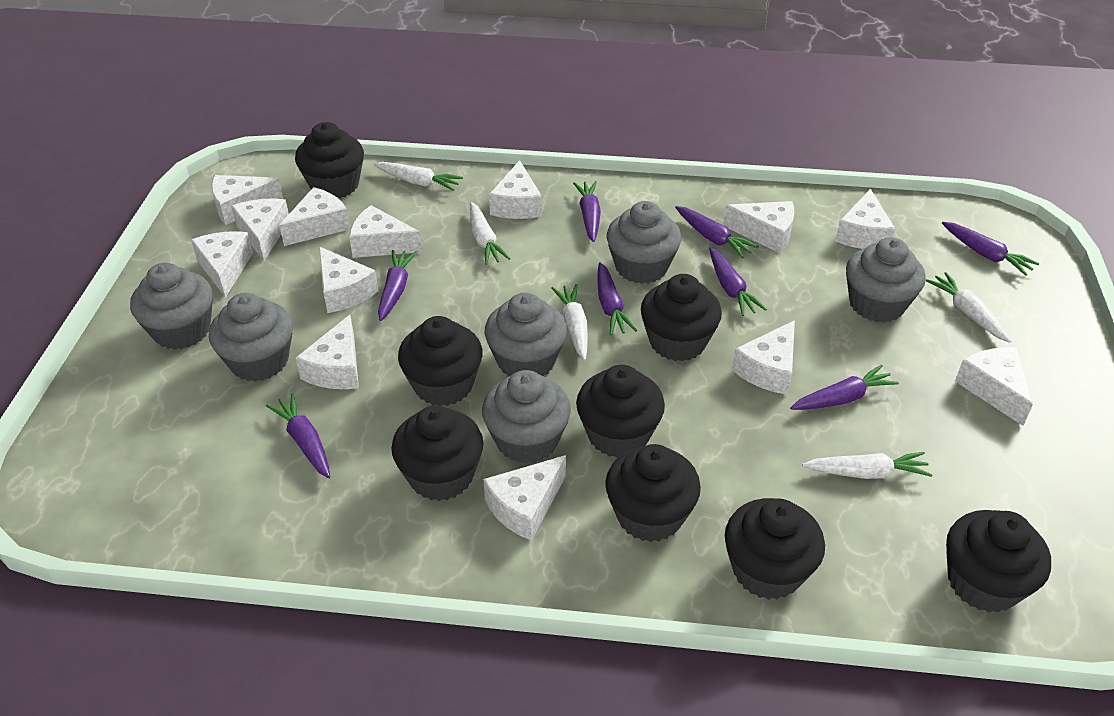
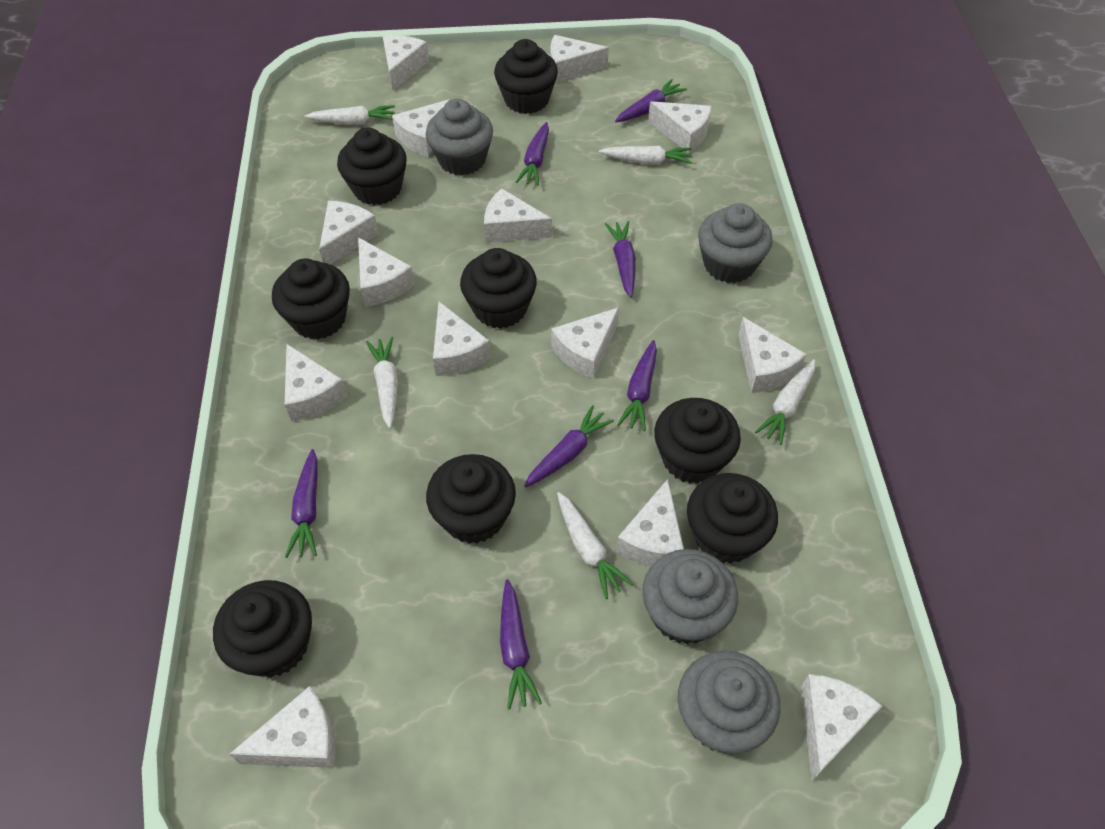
grey cupcake: [130,263,213,350] [209,293,293,382] [482,370,571,464] [485,293,567,377] [607,201,681,284] [846,237,926,322] = 6 -> [426,99,493,176] [642,549,738,644] [678,651,781,753] [698,203,773,283] = 4
purple carrot: [266,393,330,478] [378,250,417,321] [573,181,601,242] [598,262,637,335] [675,206,759,258] [709,247,767,316] [790,365,899,410] [942,222,1039,276] = 8 -> [285,449,318,558] [500,579,542,710] [516,122,549,186] [524,405,614,488] [605,221,636,297] [615,79,687,122] [617,340,657,431] = 7
white cheese: [191,231,253,298] [211,175,283,225] [231,199,289,261] [279,187,350,246] [296,315,359,389] [319,247,378,313] [349,205,422,258] [483,455,566,541] [489,160,542,219] [723,201,794,253] [732,320,795,395] [835,189,895,249] [955,347,1033,426] = 13 -> [229,686,336,768] [285,344,347,421] [319,201,379,264] [358,237,415,307] [383,36,429,90] [392,99,450,157] [433,302,491,376] [484,188,552,243] [551,35,609,82] [551,307,619,379] [616,479,684,566] [648,101,712,153] [738,317,807,393] [801,674,882,781] = 14

